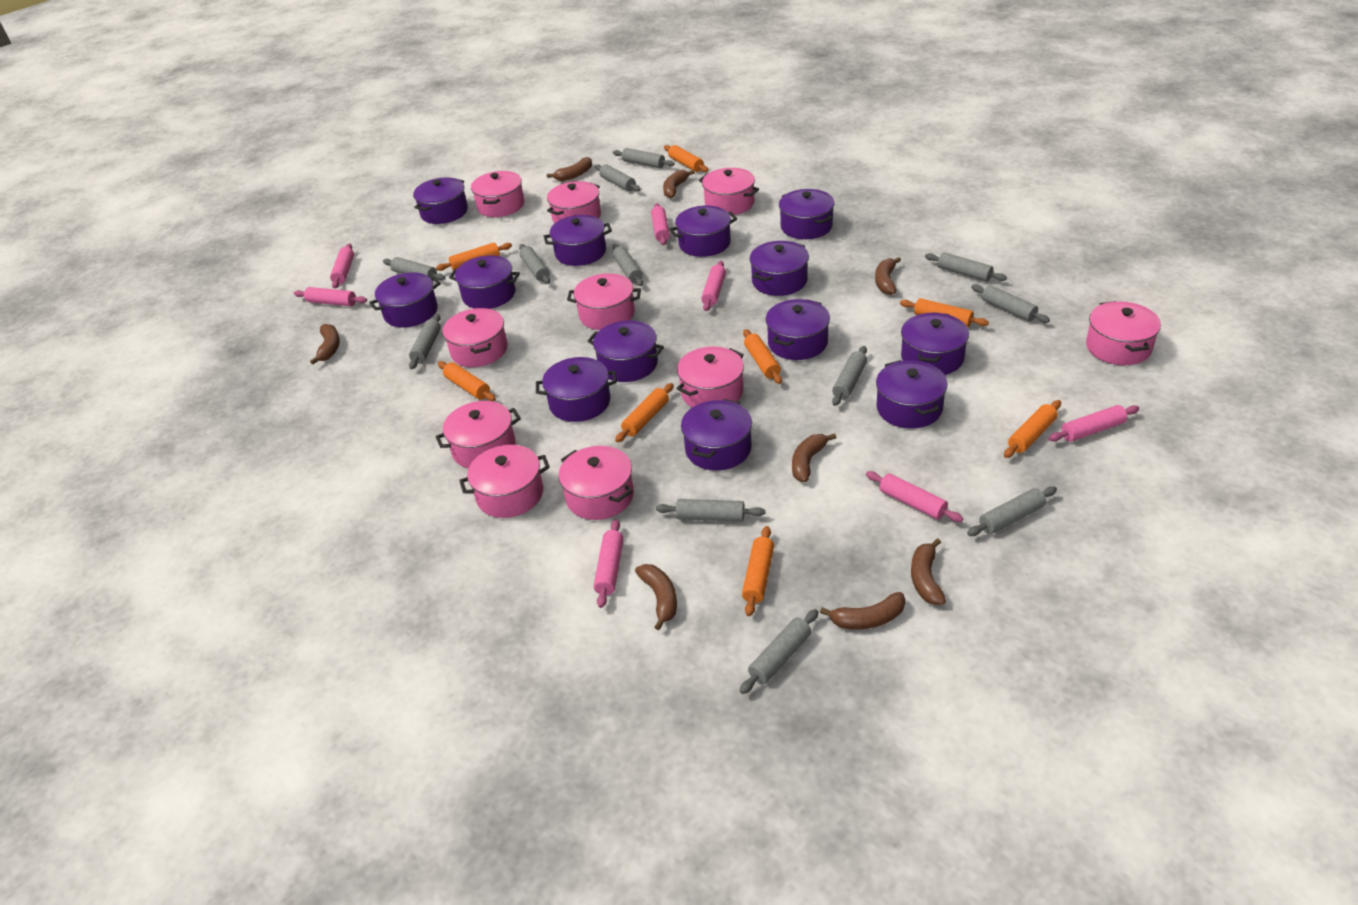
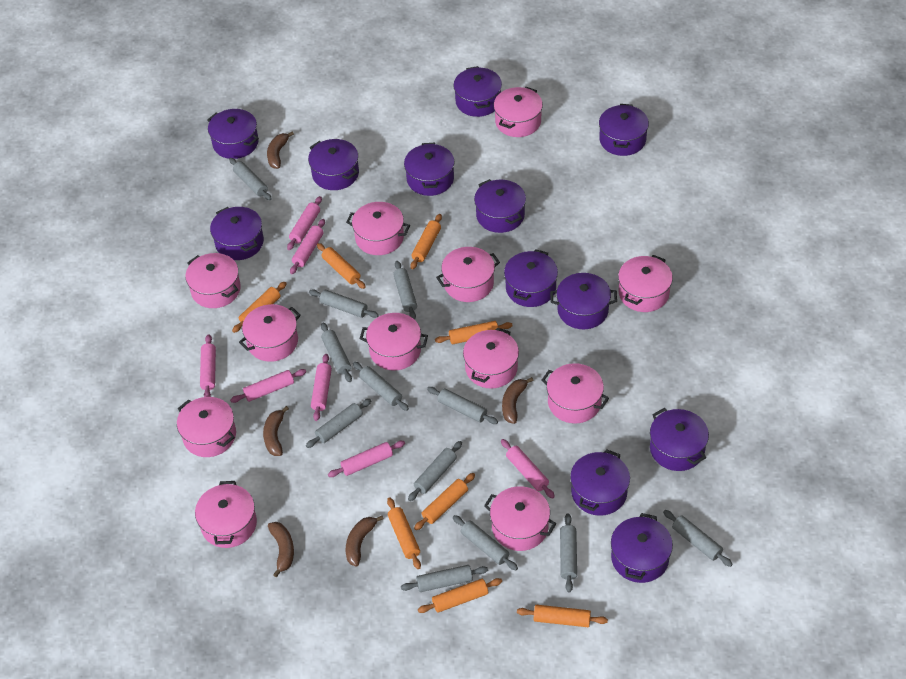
brown banana: [310,324,340,364] [547,157,592,181] [635,564,677,630] [663,170,695,198] [792,433,836,482] [820,592,906,630] [875,257,901,295] [911,538,946,605] = 8 -> [263,406,289,456] [267,131,294,169] [268,522,294,577] [346,516,384,567] [502,377,534,424] = 5
pink pot: [435,401,521,468] [442,308,508,367] [459,445,550,518] [471,171,524,217] [547,181,601,223] [559,446,634,520] [567,273,641,330] [676,347,744,407] [699,168,759,215] [1086,301,1161,365] = 10 -> [177,397,236,457] [185,253,241,308] [195,481,257,548] [239,304,301,362] [346,202,410,255] [360,313,428,371] [436,247,500,302] [463,328,519,389] [484,486,556,551] [494,87,543,137] [542,363,609,423] [618,255,673,312] = 12
purple pot: [369,272,441,328] [413,177,468,224] [449,255,520,309] [536,357,617,422] [544,215,612,266] [588,321,664,382] [669,206,737,257] [681,399,752,471] [750,241,809,296] [766,299,830,360] [779,189,835,239] [876,360,947,429] [901,312,969,375] = 13 -> [207,109,259,159] [210,207,264,260] [308,139,359,190] [404,143,455,196] [453,66,502,117] [474,179,526,233] [504,249,558,307] [550,273,617,329] [570,449,630,516] [599,104,649,156] [611,513,673,583] [650,408,709,471] = 12

